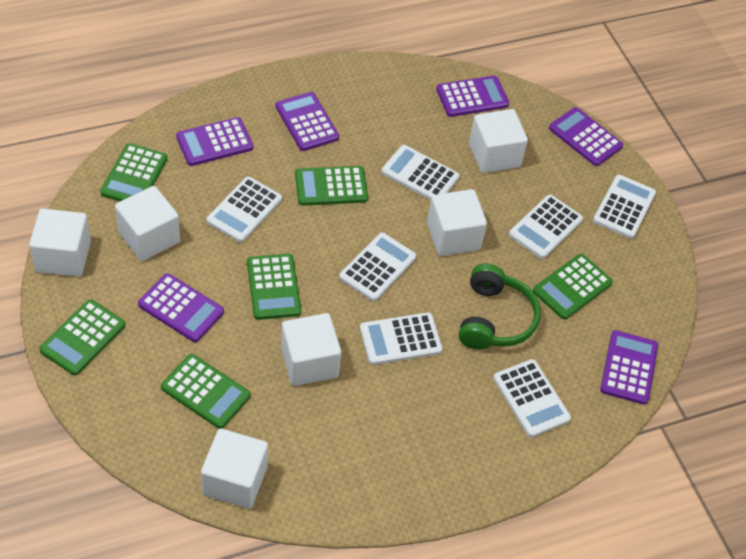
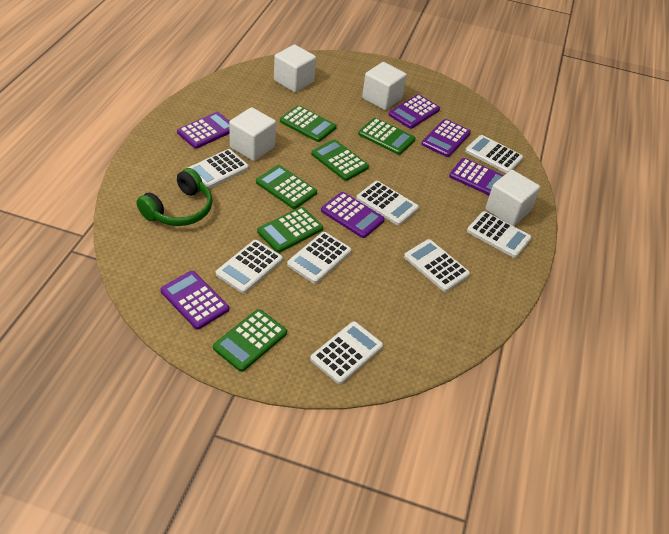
white calculator: [206,177,282,242] [339,233,416,301] [360,312,443,365] [381,145,460,200] [493,359,571,437] [509,195,583,259] [593,175,656,239] = 7 -> [188,149,249,189] [216,240,283,293] [287,232,351,284] [310,321,383,384] [356,181,419,226] [404,239,470,292] [465,135,523,173] [467,211,532,258] = 8
white cube: [29,208,91,277] [115,186,180,261] [201,428,268,509] [281,313,341,386] [427,189,487,256] [469,109,528,173] = 6 -> [229,107,276,161] [274,45,316,92] [362,62,407,110] [485,170,540,226] = 4

